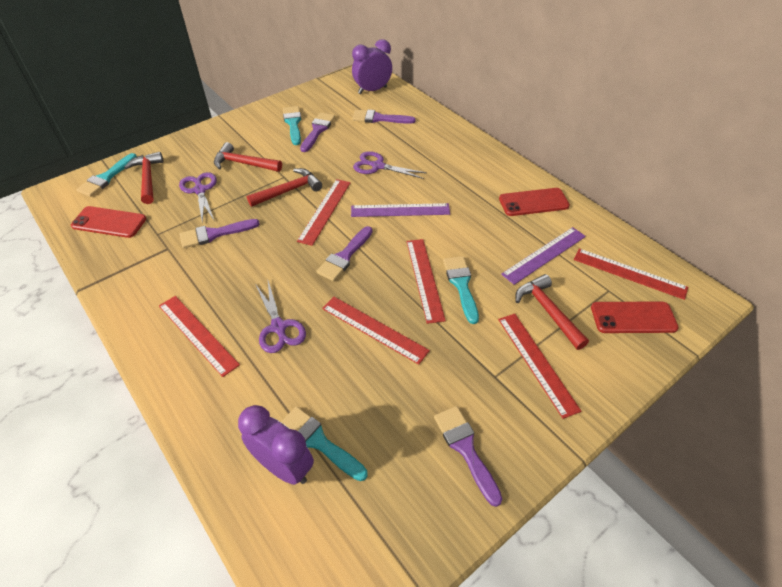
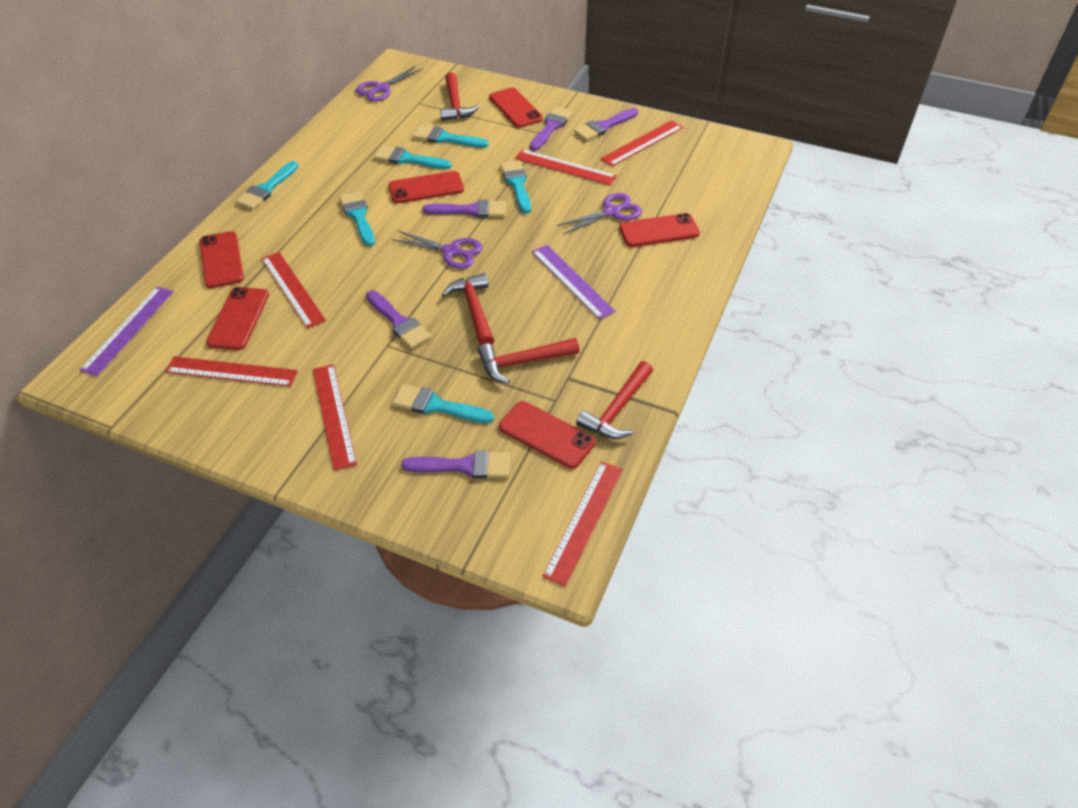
purple clock: [238,405,314,485] [352,39,392,94] = 2 -> none = 0
red phone: [71,206,146,238] [499,188,570,216] [591,301,679,333] = 3 -> [199,231,244,288] [206,287,269,350] [388,171,464,203] [489,87,543,128] [499,401,595,469] [619,213,700,247] = 6
turquoise brush: [76,153,137,197] [281,407,367,481] [283,106,301,145] [443,256,479,324] = 4 -> [236,161,298,210] [339,191,375,246] [374,145,452,169] [393,384,494,423] [413,125,489,148] [501,161,531,214] = 6

